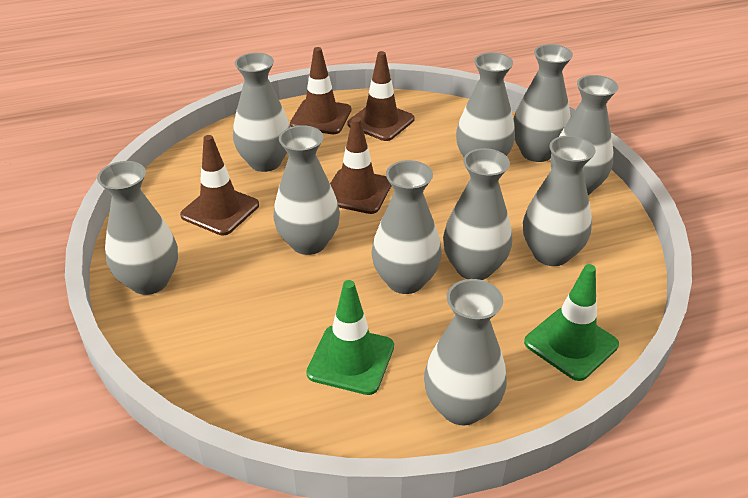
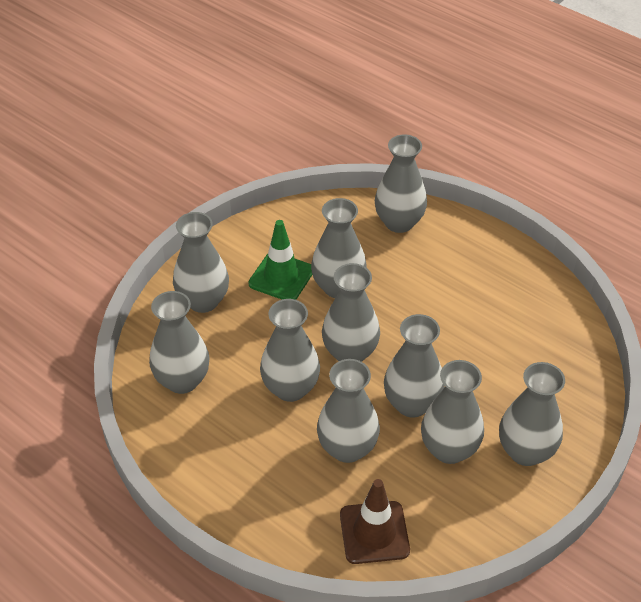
brown traffic cone: [180,135,259,235] [290,47,351,134] [330,117,392,214] [347,51,414,141] = 4 -> [340,479,410,564] = 1
green traffic cone: [306,280,394,395] [524,264,619,381] = 2 -> [248,220,313,300] = 1

